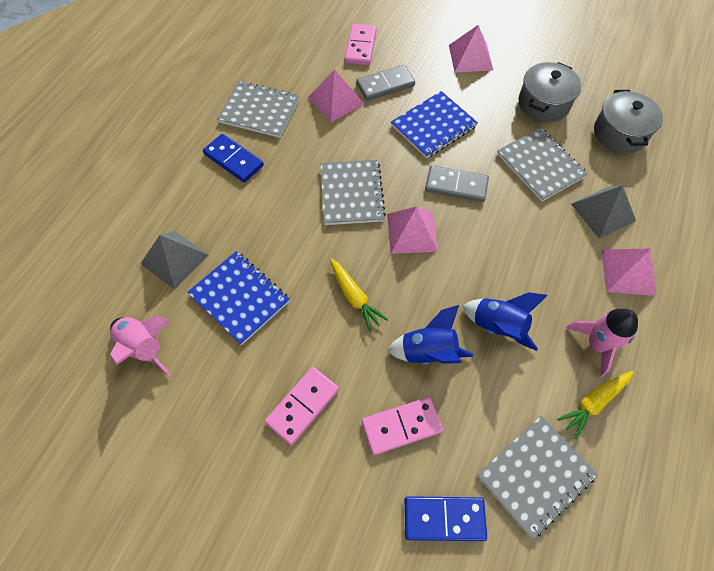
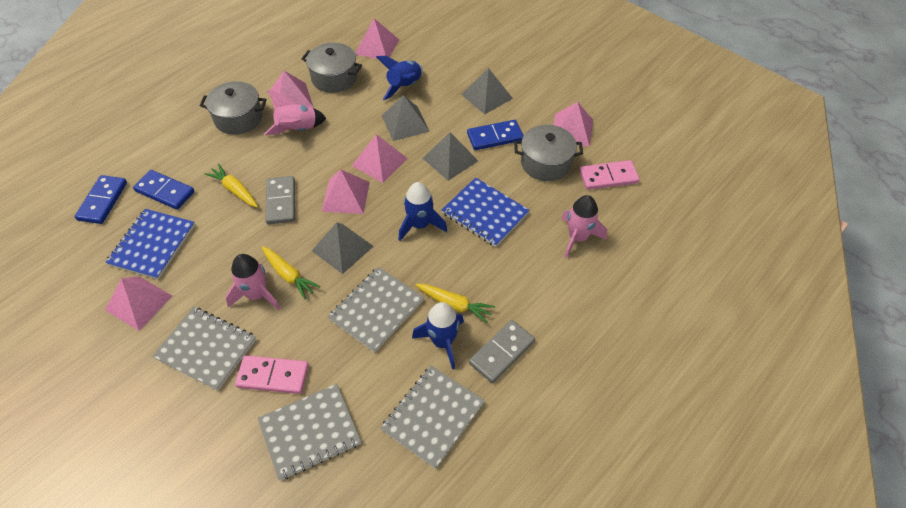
blue domino: [203,134,264,182] [404,496,487,541] = 2 -> [75,175,127,224] [133,170,195,210] [467,120,524,150] = 3
blue rocket: [387,305,473,364] [463,292,548,351] = 2 -> [376,56,423,100] [399,182,447,241] [412,302,464,369] = 3
grey pot: [519,62,582,122] [594,90,663,154] = 2 -> [200,81,267,135] [301,43,362,93] [514,125,583,181] = 3
grey pyramid: [141,231,209,289] [571,185,636,239] = 2 -> [312,222,374,274] [382,95,430,141] [422,132,478,181] [461,68,513,115] = 4
pink domino: [265,367,339,445] [345,24,377,65] [362,397,443,455] = 3 -> [235,355,309,394] [579,160,640,190] = 2
pink pyramid: [308,69,364,122] [387,207,438,254] [449,25,493,72] [601,248,657,296] = 4 -> [105,276,172,331] [270,71,313,109] [322,169,370,214] [352,134,408,183] [355,18,399,59] [553,102,593,147] = 6
pink rocket: [110,316,171,376] [566,309,638,377] = 2 -> [225,254,280,310] [264,90,326,135] [561,195,607,258] = 3
yellow carrot: [330,258,388,332] [557,371,634,439] = 2 -> [204,164,258,207] [261,246,320,300] [416,284,495,323] = 3

